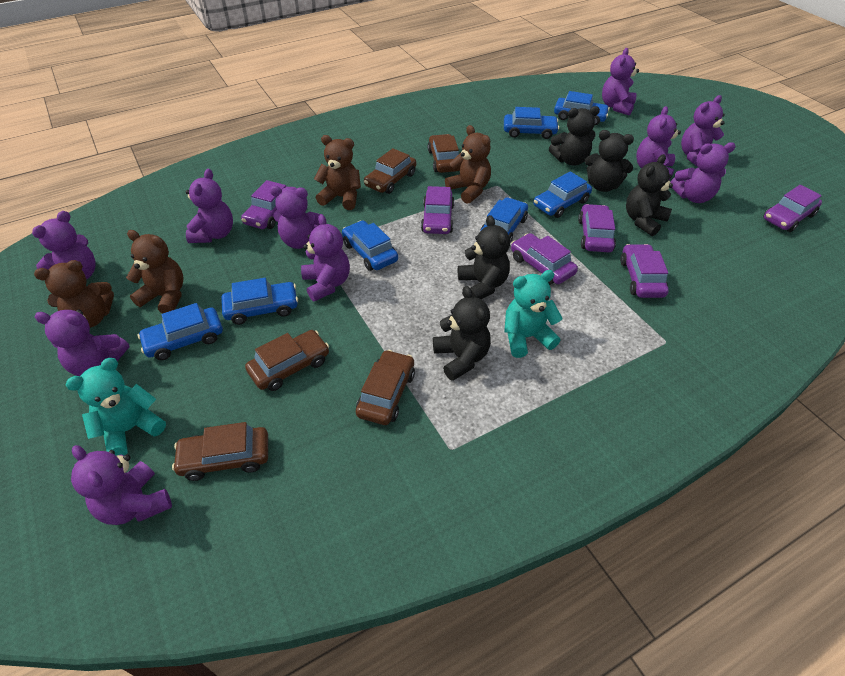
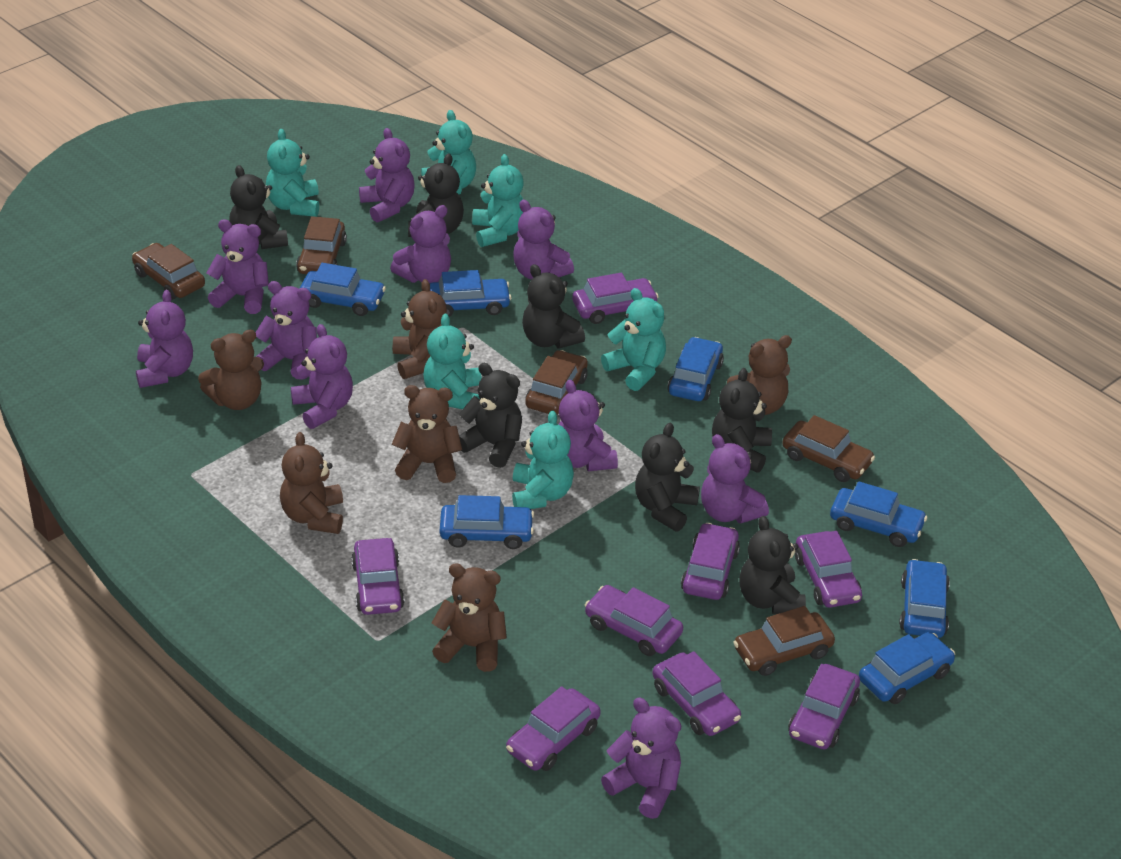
black teddy bear: [433,286,491,381] [458,215,510,299] [549,106,600,165] [585,130,634,192] [626,154,673,236] = 5 -> [229,165,288,249] [408,153,464,237] [459,363,522,468] [522,264,585,349] [635,423,700,532] [712,368,772,473] [739,516,806,614] = 7
brown teddy bear: [34,260,114,328] [126,230,184,313] [314,135,361,210] [445,125,491,204] = 4 -> [198,330,264,410] [280,432,343,534] [392,385,462,483] [393,279,447,379] [432,563,507,672] [727,335,792,415] = 6
purple car: [241,180,288,229] [421,186,454,234] [511,233,578,285] [578,204,616,252] [620,244,669,298] [763,185,822,232] = 6 -> [351,538,405,615] [506,686,601,771] [572,272,659,324] [585,585,683,656] [652,651,741,736] [681,523,740,600] [788,664,860,750] [795,531,862,608] = 8
turquoise teddy bear: [66,358,166,456] [504,270,563,358] = 2 -> [266,129,319,217] [421,110,476,195] [423,314,482,409] [472,154,524,247] [512,411,574,509] [601,288,666,391] = 6

